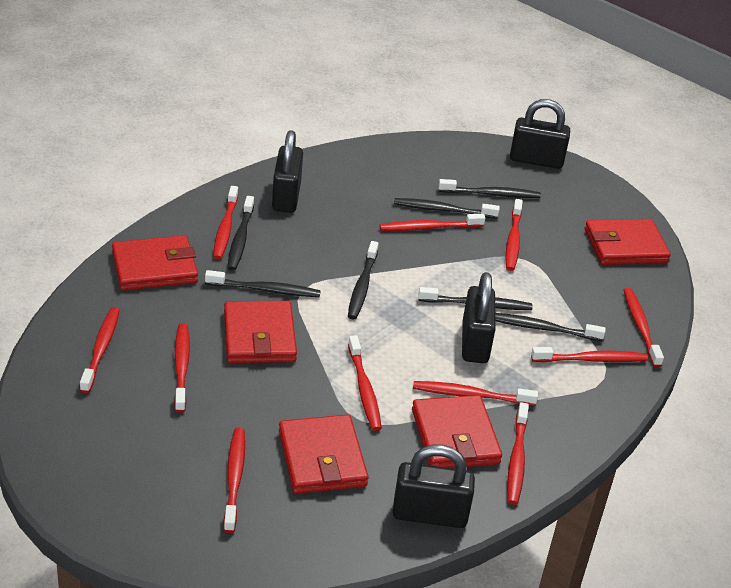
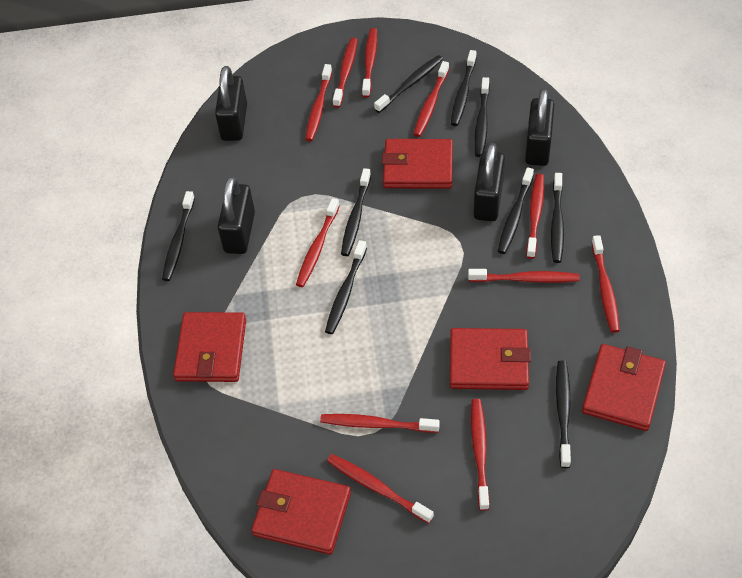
black toothbrush: [205,270,321,297] [227,196,254,271] [348,241,379,319] [394,198,500,219] [418,287,532,310] [439,179,541,198] [495,313,606,341] = 7 -> [162,191,195,281] [325,240,367,334] [341,168,371,256] [374,55,443,113] [451,50,477,126] [474,77,490,157] [498,167,534,254] [551,173,564,263] [556,361,571,468] = 9

